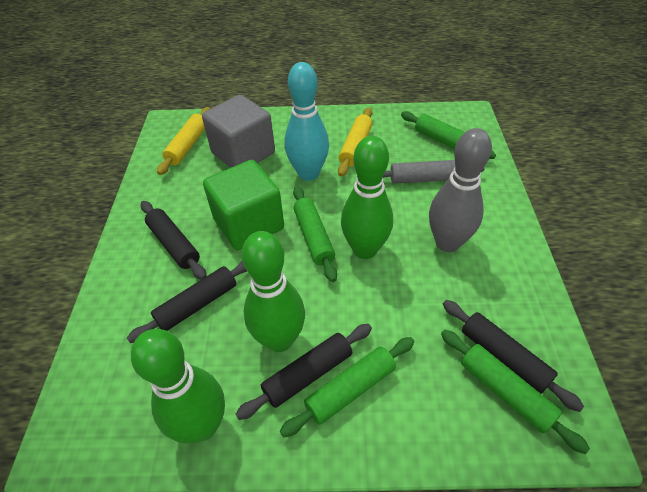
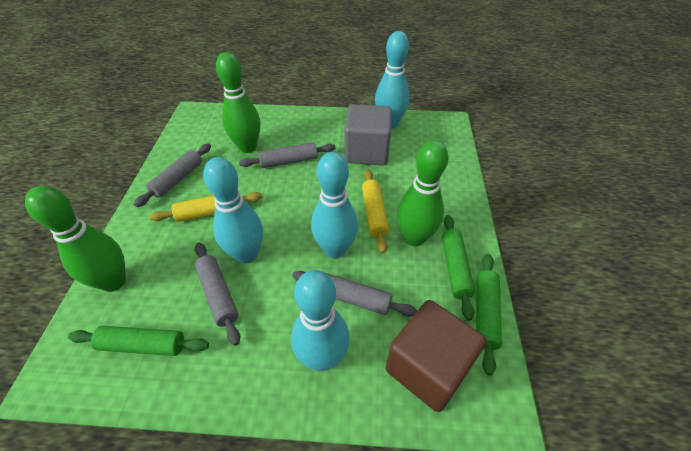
black rolling pin: [127,261,247,343] [140,201,206,280] [236,324,372,420] [443,300,584,412] = 4 -> none = 0
brown cube: none = 0 -> [386,300,486,412] = 1
green cube: [203,160,284,250] = 1 -> none = 0
green rolling pin: [280,337,414,437] [293,186,337,282] [401,111,496,159] [441,330,590,454] = 4 -> [68,326,209,356] [442,215,475,320] [476,254,502,376] = 3
grey bowling pin: [429,128,492,252] = 1 -> none = 0
grey rolling pin: [383,160,485,184] = 1 -> [134,143,211,207] [195,242,240,346] [239,142,335,168] [292,271,417,317] = 4
turquoise bowling pin: [285,62,329,181] = 1 -> [203,157,263,264] [291,270,350,371] [311,152,358,258] [375,31,410,129] = 4

